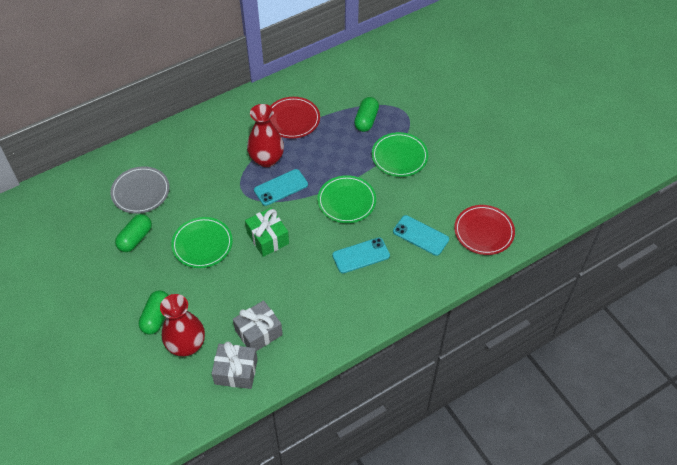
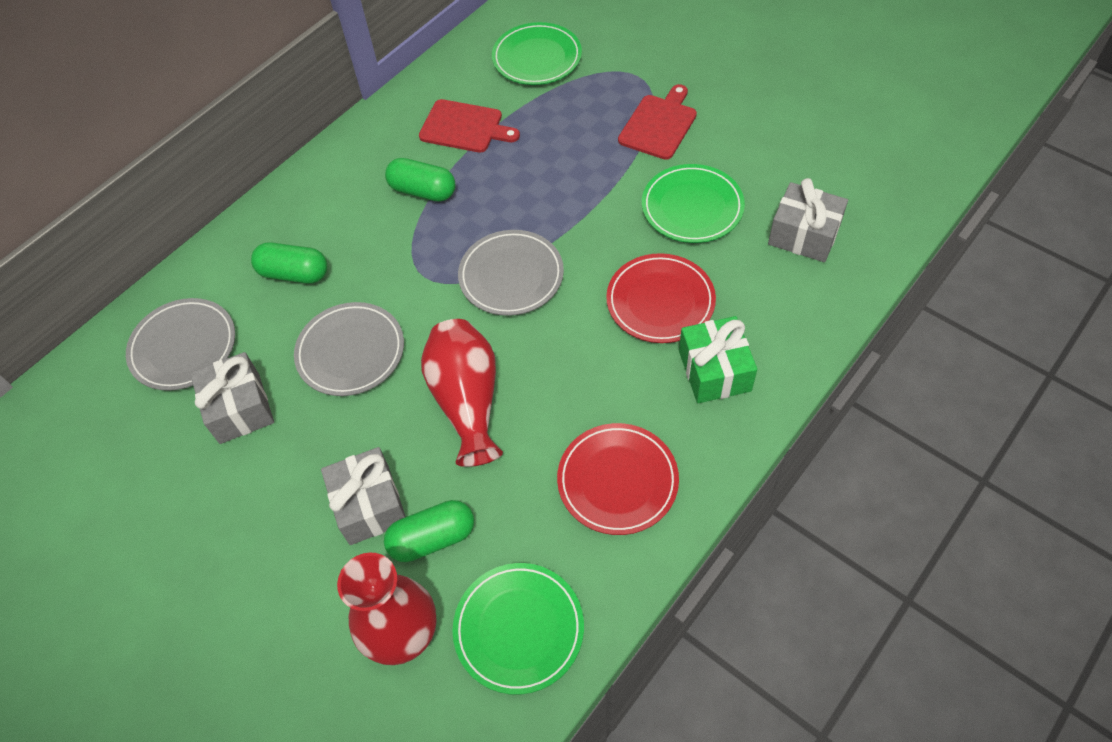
grey gift: [212,342,258,389] [233,300,283,351] = 2 -> [190,352,274,444] [321,447,406,545] [768,178,848,262] = 3
grey plate: [111,166,170,214] = 1 -> [126,298,235,391] [294,302,404,396] [458,230,564,316] = 3
red cutting board: none = 0 -> [419,99,520,153] [618,84,697,160] = 2
turquoise phone: [254,169,308,206] [332,237,390,273] [393,215,449,256] = 3 -> none = 0

